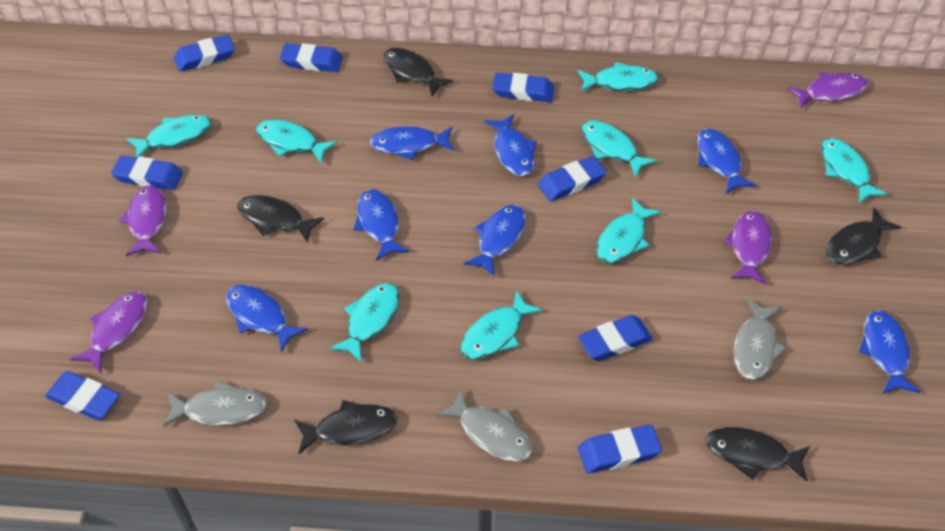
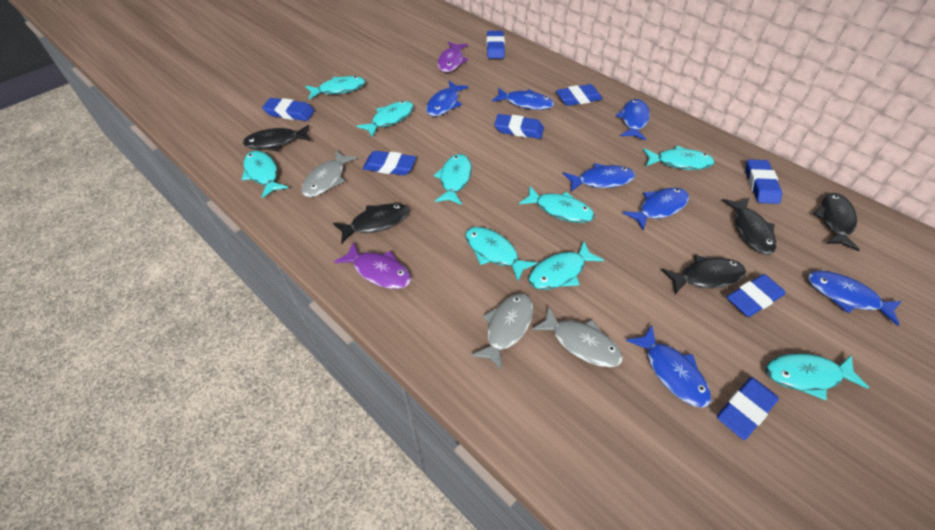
purple fish: [70,292,147,372] [119,185,166,256] [723,211,772,285] [787,72,868,109] = 4 -> [334,243,411,289] [437,42,468,72] = 2
turquoise fish: [126,115,211,158] [256,120,337,163] [330,283,399,363] [461,290,543,359] [577,62,659,92] [582,121,657,178] [596,197,661,263] [821,138,888,204] = 8 -> [242,151,288,198] [305,76,366,99] [357,101,414,138] [434,154,472,205] [465,227,537,281] [519,186,595,223] [528,241,604,290] [643,146,715,170] [766,353,869,401] = 9

